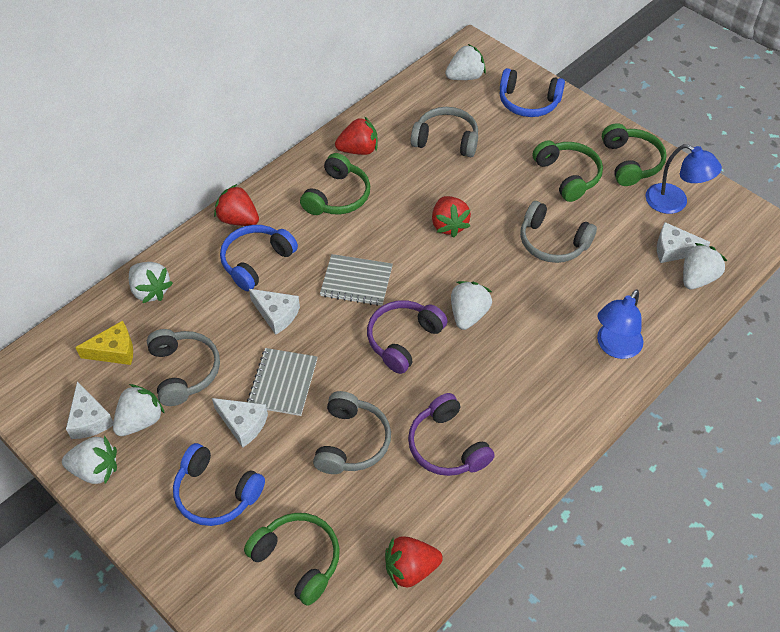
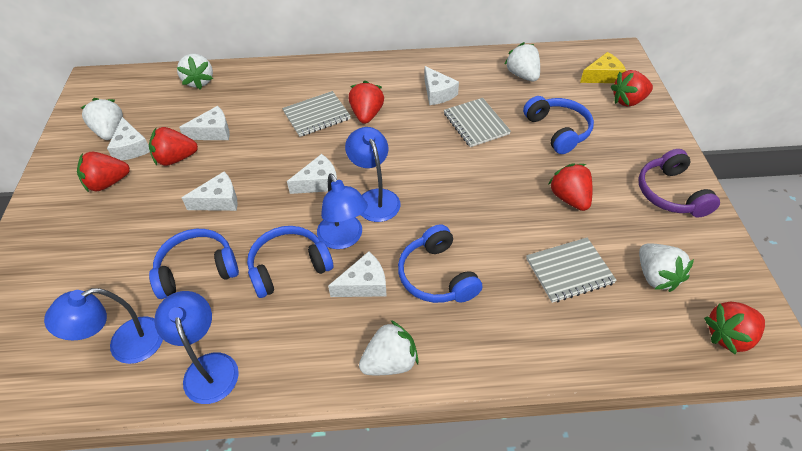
blue headphones: [173,443,265,526] [220,225,298,291] [500,68,565,117] = 3 -> [149,229,239,299] [247,226,333,298] [398,224,482,303] [523,96,594,154] = 4
blue lamp: [597,289,643,359] [645,144,722,214] = 2 -> [44,288,163,364] [154,291,239,404] [317,173,368,249] [345,127,400,222] = 4
green headphones: [244,513,340,606] [300,153,370,215] [533,140,603,202] [602,123,667,186] = 4 -> none = 0
grey headphones: [147,329,220,406] [313,391,391,474] [411,107,478,157] [520,201,597,263] = 4 -> none = 0
grey notebook: [247,348,317,416] [320,254,393,306] = 2 -> [282,91,351,137] [444,98,511,147] [526,237,617,303] = 3
purple headphones: [367,300,448,374] [408,393,495,476] = 2 -> [638,149,720,217] = 1
red strawberry: [214,184,259,226] [335,116,378,155] [385,536,443,589] [432,196,471,237] = 4 -> [77,152,130,192] [149,127,198,166] [348,81,384,124] [548,163,593,211] [611,70,653,107] [704,302,765,355] = 6
white cheese: [66,381,113,439] [212,398,268,448] [249,289,300,335] [657,222,711,263] = 4 -> [107,117,150,161] [179,106,230,140] [182,172,238,211] [287,154,337,194] [328,251,387,297] [424,66,459,105] = 6
white strawberry: [62,436,117,484] [113,384,165,436] [129,262,173,303] [445,44,486,80] [451,281,492,330] [683,243,727,289] = 6 -> [81,98,123,140] [177,54,213,90] [359,320,419,375] [504,42,540,81] [639,243,694,292] = 5

